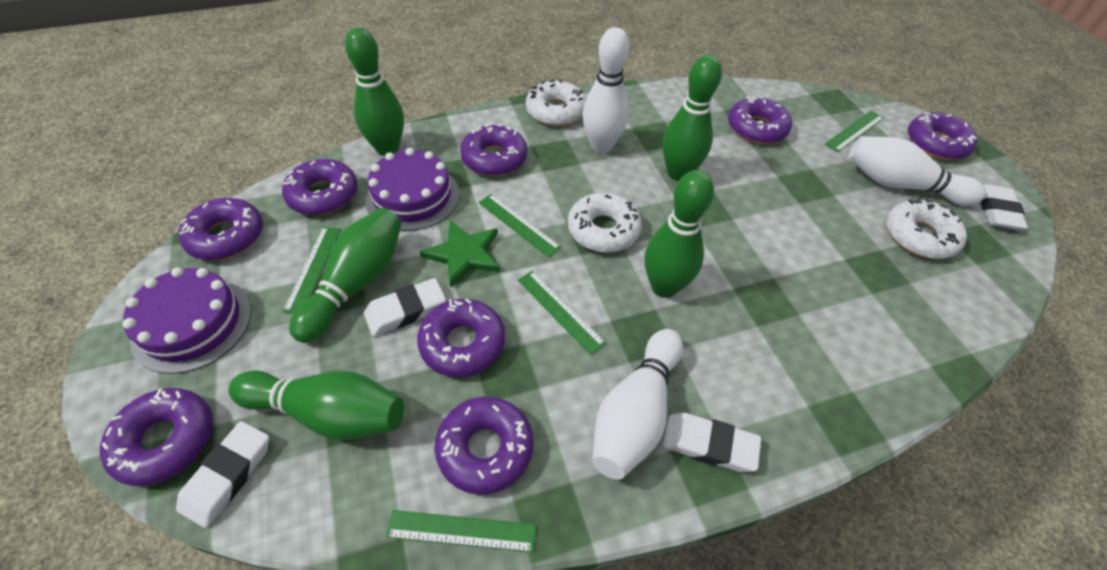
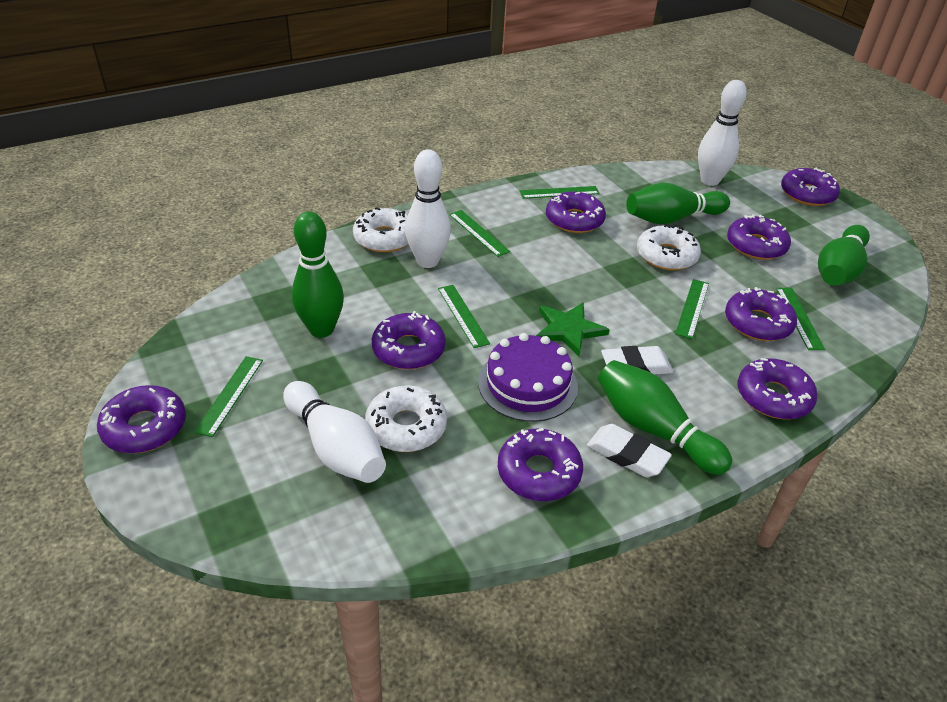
green bowling pin: [228,371,404,440] [289,208,402,343] [345,27,404,156] [645,170,714,298] [663,55,722,181] = 5 -> [292,212,344,338] [598,360,732,475] [626,183,730,224] [818,225,870,286] = 4
green ruler: [283,227,341,313] [386,510,536,552] [478,194,561,257] [518,270,606,355] [825,110,884,152] = 5 -> [194,356,263,437] [438,285,490,348] [449,210,510,257] [520,186,600,199] [675,279,709,339] [776,288,825,350] = 6
purple cake: [123,267,252,374] [365,148,459,231] = 2 -> [478,333,578,422] = 1
white eraser: [176,421,269,528] [364,278,446,336] [663,413,761,472] [981,184,1028,230] = 4 -> [587,424,672,477] [601,346,673,375] = 2

